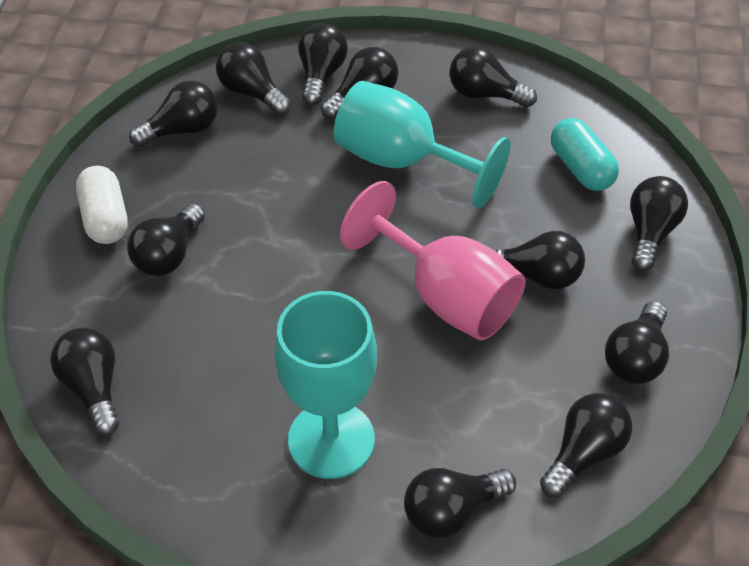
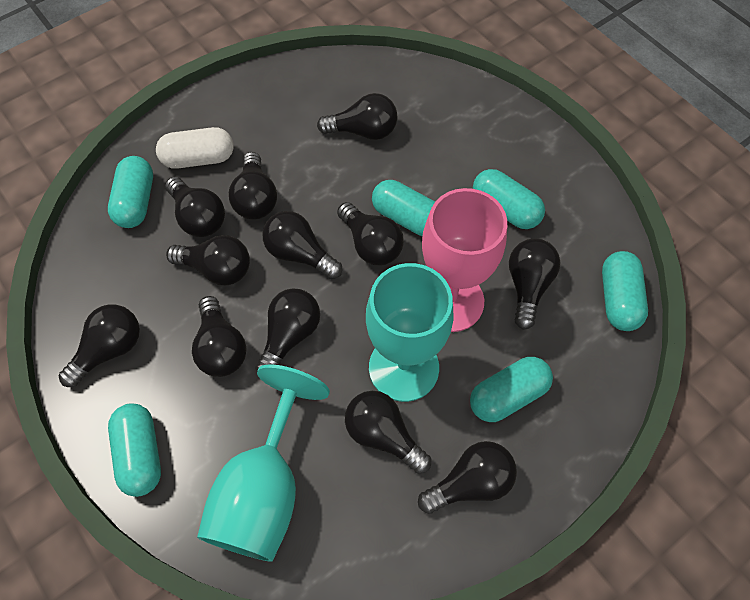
turquoise capsule: [551,118,619,191] = 1 -> [108,156,153,228] [108,403,161,497] [372,180,435,236] [470,357,553,422] [473,169,545,229] [602,251,648,331] = 6

